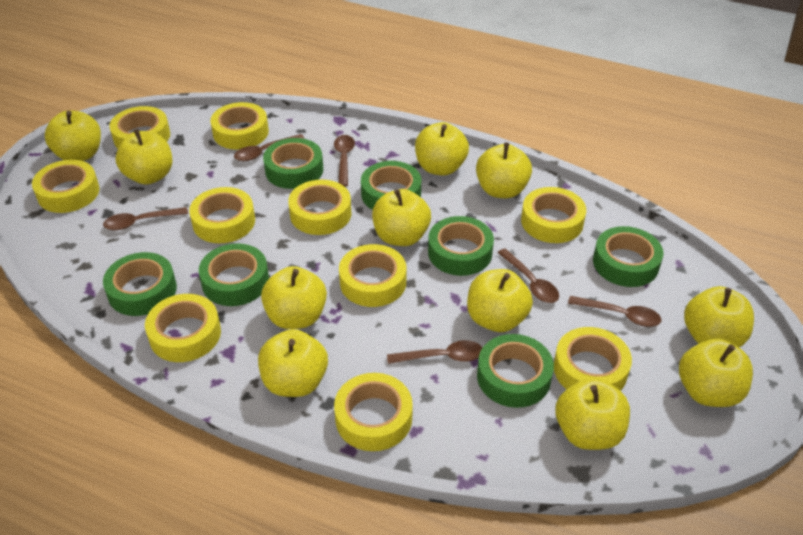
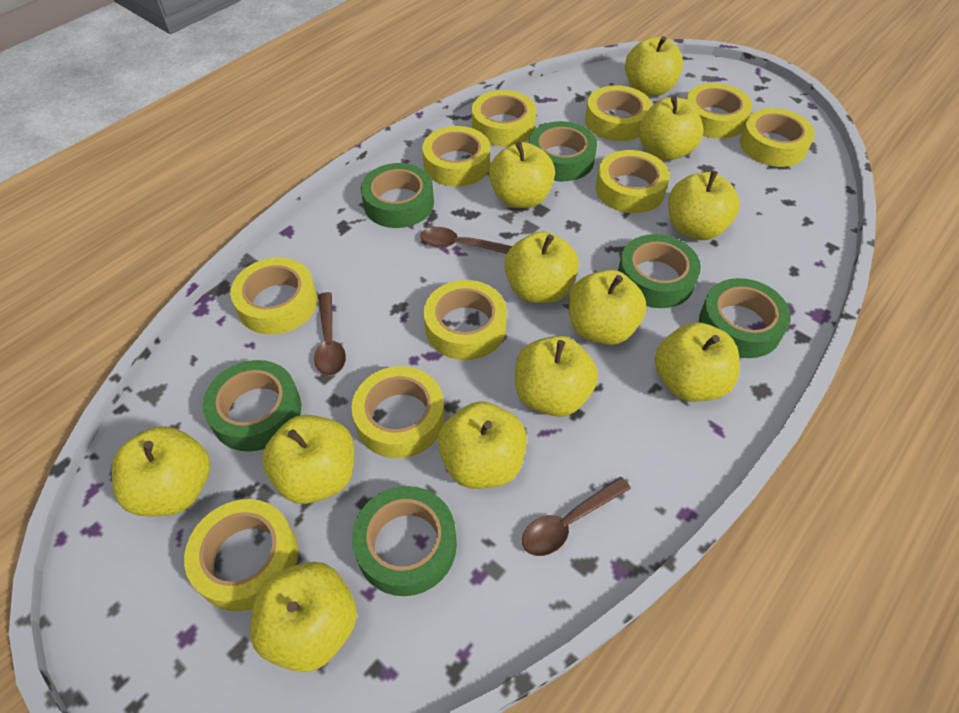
brown spoon: [103,207,188,230] [234,134,305,161] [334,135,355,187] [387,340,482,364] [498,248,559,303] [568,296,661,327] = 6 -> [314,292,346,376] [420,227,512,254] [522,477,631,556] = 3
green tape: [103,252,177,316] [199,243,269,306] [263,138,323,189] [361,161,421,210] [428,216,494,276] [477,334,554,408] [593,226,664,287] = 7 -> [203,360,301,452] [352,486,457,596] [361,163,434,228] [529,121,597,181] [618,234,701,308] [699,278,791,358] = 6
yellow apple: [45,110,101,161] [116,129,172,185] [258,329,328,397] [261,266,327,329] [372,189,431,246] [415,122,469,176] [467,269,533,332] [476,142,532,198] [555,378,630,450] [679,339,753,407] [684,286,754,347] = 11 -> [112,426,210,516] [250,562,357,672] [262,415,354,504] [438,401,527,489] [489,142,555,208] [504,231,579,303] [515,336,598,417] [568,270,646,345] [625,36,683,96] [639,96,704,161] [655,322,740,402] [668,170,740,240] = 12

